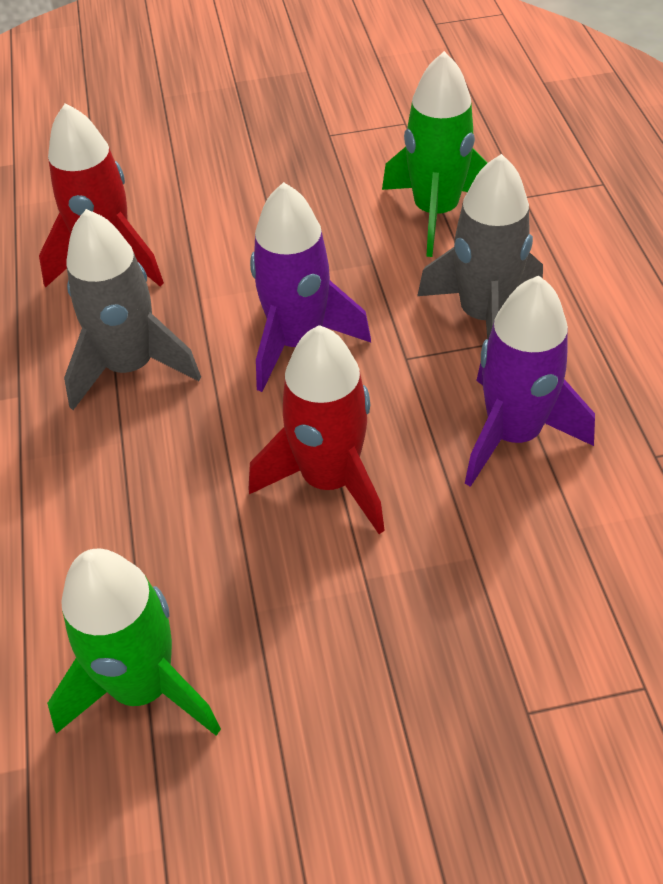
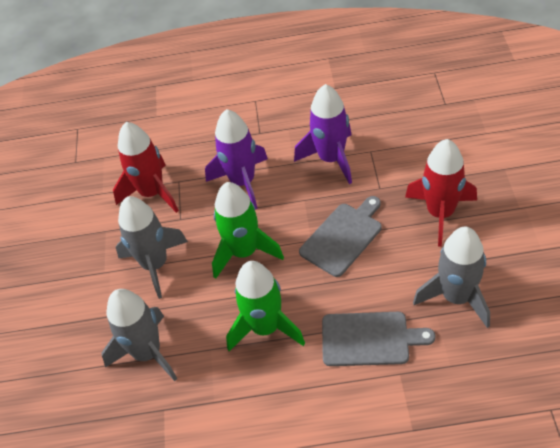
grey cutting board: none = 0 -> [299,196,382,277] [322,312,435,366] = 2
grey rocket: [64,209,201,410] [417,154,543,340] = 2 -> [101,289,177,381] [116,196,188,299] [413,227,490,328] = 3

